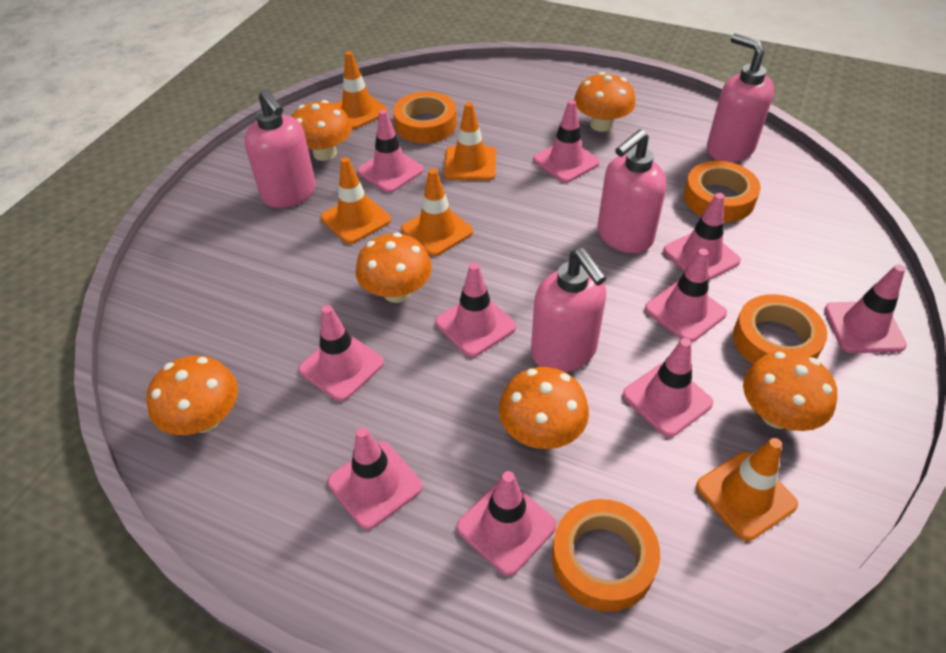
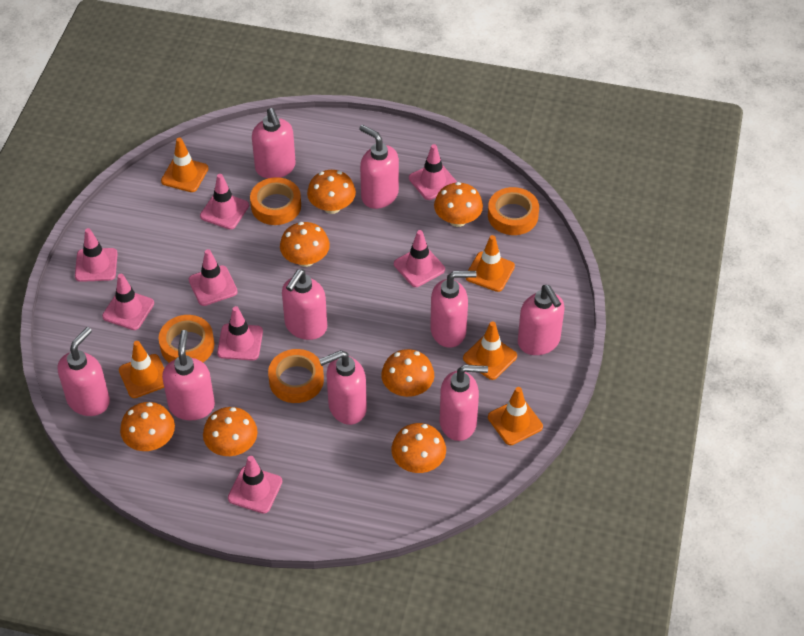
orange mushroom: [146,356,238,435] [291,100,352,161] [356,233,432,303] [499,367,589,449] [574,72,636,132] [743,351,837,431] = 6 -> [120,402,175,451] [203,407,258,456] [280,222,330,267] [307,170,356,214] [381,349,434,397] [392,423,446,473] [434,182,483,227] = 7
pink soap dispenser: [245,89,316,208] [531,248,606,372] [597,129,666,253] [707,33,774,163] = 4 -> [58,327,110,416] [162,330,215,420] [252,108,296,179] [282,269,327,340] [319,350,367,425] [359,125,399,209] [430,271,477,348] [440,365,488,441] [518,285,565,355] = 9
pink traffic cone: [299,305,384,402] [327,427,422,530] [357,110,424,193] [435,263,516,357] [456,471,557,576] [533,100,600,183] [623,338,713,437] [645,248,727,342] [663,193,741,280] [824,264,907,353] = 10 -> [75,228,118,282] [102,274,154,330] [189,249,238,306] [200,174,249,229] [217,306,263,361] [228,456,282,514] [394,230,445,287] [409,144,457,200] = 8

